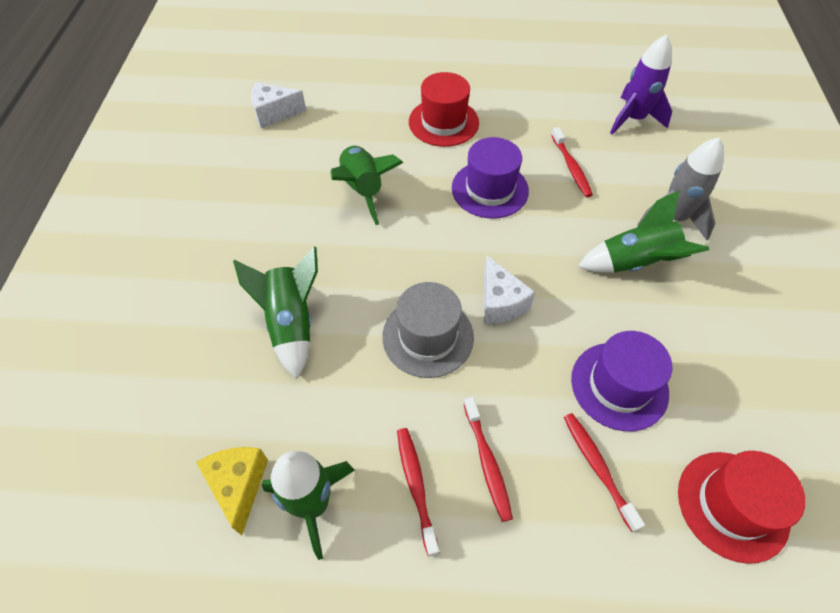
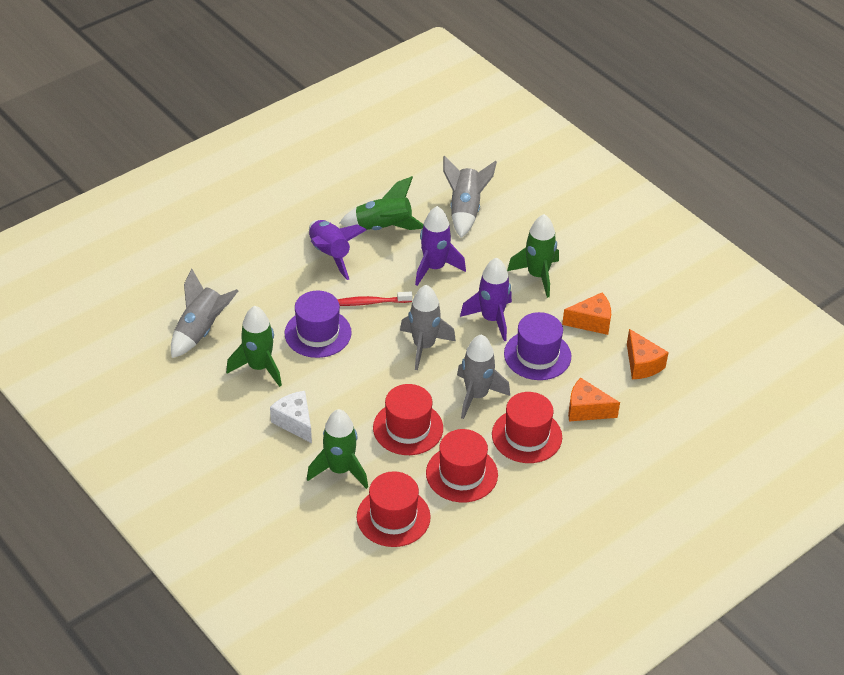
grey hat: [382,282,474,378] = 1 -> none = 0
grey rocket: [637,137,724,241] = 1 -> [171,269,238,358] [400,285,456,370] [443,156,497,238] [457,334,510,419] = 4
orange cheese: none = 0 -> [562,293,611,335] [568,378,620,421] [627,329,669,379] = 3
purple rocket: [610,34,672,134] = 1 -> [309,220,366,280] [415,206,466,286] [460,258,512,341] = 3
red hat: [409,72,479,147] [678,451,805,564] = 2 -> [357,471,431,547] [373,384,443,455] [426,429,498,502] [492,392,562,463] = 4
red toothbrush: [397,428,439,557] [464,397,513,522] [551,127,593,197] [564,413,645,532] = 4 -> [337,292,412,306] = 1
white cheese: [251,82,306,128] [484,256,536,324] = 2 -> [270,391,312,443] = 1
yellow cheese: [196,447,268,535] = 1 -> none = 0

